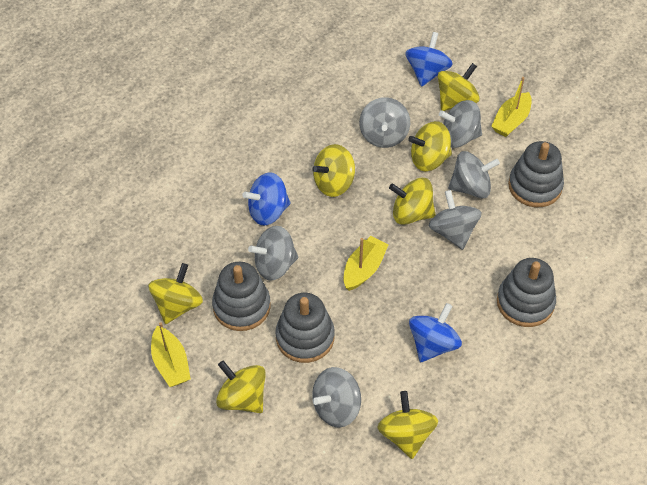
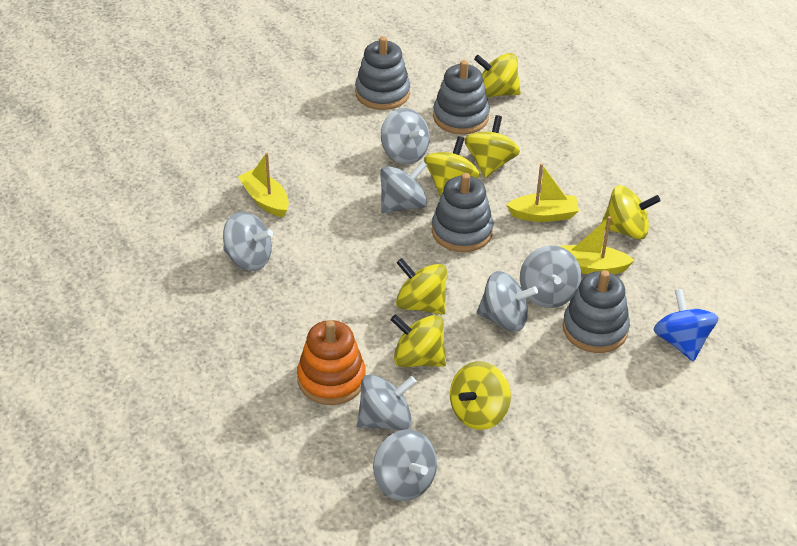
blue spinning top: [242,172,291,226] [405,32,453,87] [409,303,462,362] = 3 -> [654,289,718,362] = 1
grey spinning top: [248,226,298,281] [312,367,361,428] [359,97,410,148] [429,190,481,250] [439,100,482,148] [448,151,500,198] = 6 -> [223,211,273,271] [357,374,417,431] [373,429,437,501] [380,161,427,214] [381,108,430,164] [477,271,538,332] [520,246,582,308] = 7
orange stacking toy: none = 0 -> [297,320,366,405] = 1

